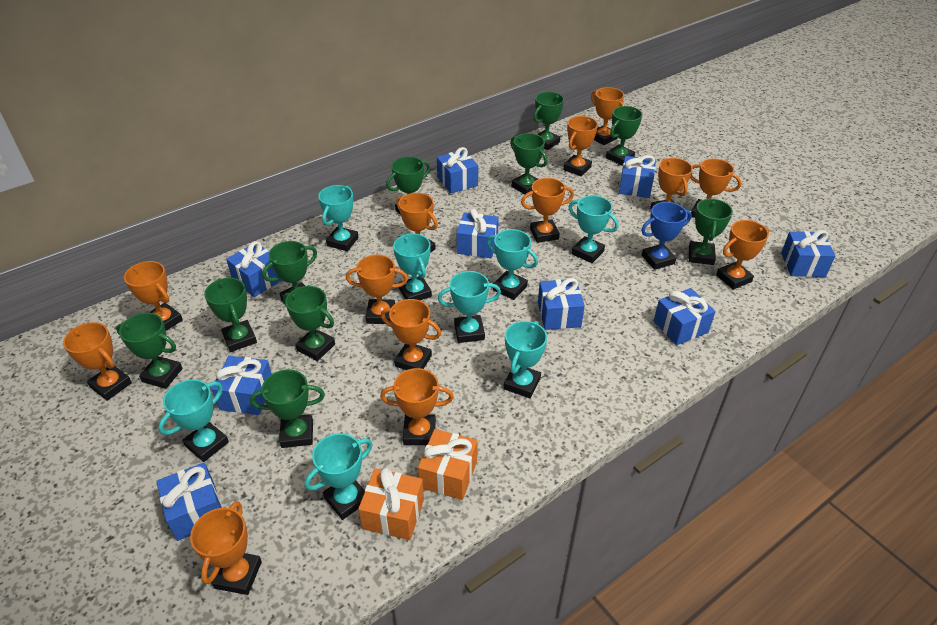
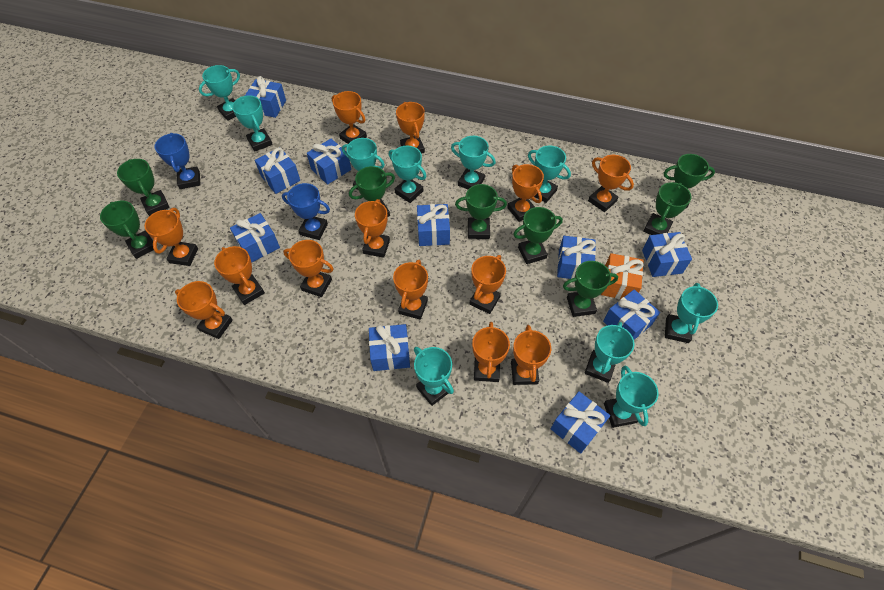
blue gift: [156,462,222,541] [211,356,272,415] [226,241,282,297] [437,147,478,193] [456,208,499,258] [538,278,585,330] [619,155,656,198] [654,288,715,345] [781,230,835,277] = 9 -> [230,213,280,263] [245,76,286,118] [255,147,300,194] [307,139,351,185] [369,324,410,371] [417,204,450,246] [551,391,610,454] [557,236,596,279] [603,289,660,340] [642,232,692,277] = 10
blue trophy: [641,202,692,270] = 1 -> [154,133,201,189] [282,183,330,240] = 2
green trophy: [116,313,183,389] [204,278,257,352] [250,369,325,448] [262,241,317,302] [283,286,335,361] [386,157,430,215] [510,133,547,195] [533,92,564,150] [606,106,642,166] [689,198,733,265] = 10 -> [100,201,154,259] [117,159,170,216] [349,166,395,217] [455,184,507,239] [513,207,563,264] [563,261,618,317] [643,182,691,235] [664,154,715,209] = 8
orange gift: [358,468,424,540] [418,429,478,500] = 2 -> [601,253,644,299] = 1
turquoise trophy: [158,379,229,462] [305,433,373,520] [318,185,359,251] [393,234,432,300] [438,271,501,343] [487,229,538,300] [504,321,547,398] [569,195,619,263] = 8 -> [199,65,240,121] [232,95,273,152] [342,138,385,189] [389,146,426,203] [414,347,454,406] [451,136,496,189] [528,146,571,203] [585,322,635,383] [604,366,659,428] [665,283,718,343] = 10

